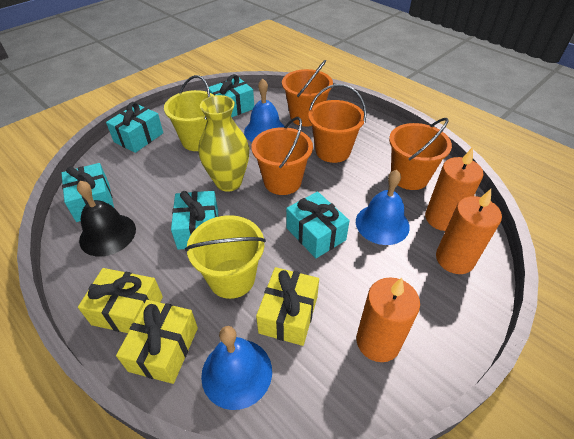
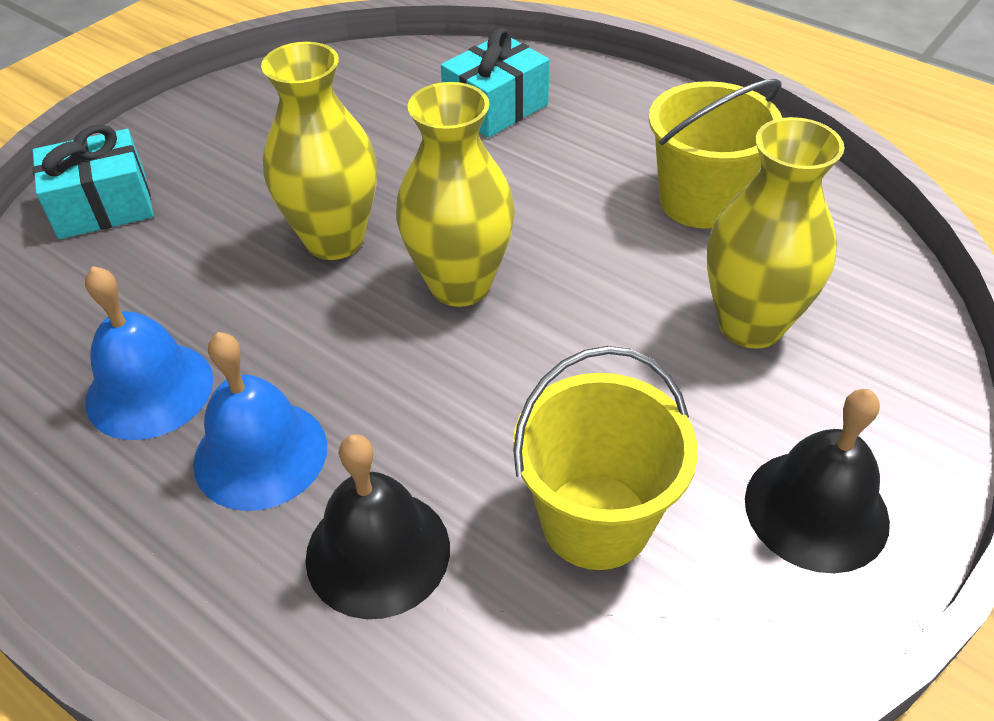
black bell: [77,181,136,257] = 1 -> [305,434,450,619] [745,389,890,573] = 2
blue bell: [201,326,272,410] [244,79,285,142] [356,170,410,245] = 3 -> [85,266,213,440] [193,332,327,511] = 2
orange bucket: [251,117,313,195] [282,60,333,127] [308,84,367,163] [389,118,452,190] = 4 -> none = 0
orange candle: [356,277,420,362] [425,147,483,231] [436,189,502,274] = 3 -> none = 0
turquoise gift: [62,163,114,222] [106,102,163,153] [171,191,218,250] [209,74,254,118] [286,192,350,258] = 5 -> [33,124,154,239] [441,28,549,138] = 2
yellow gift: [78,268,163,333] [116,300,198,384] [256,267,319,346] = 3 -> none = 0
yellow vase: [198,95,249,192] = 1 -> [261,42,377,260] [396,82,515,307] [707,117,844,349] = 3

